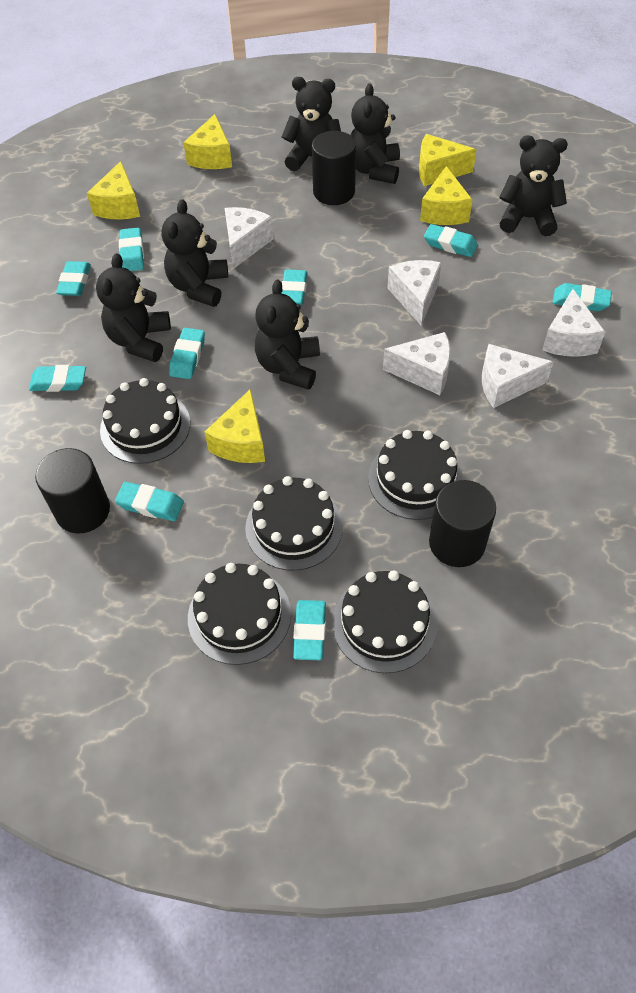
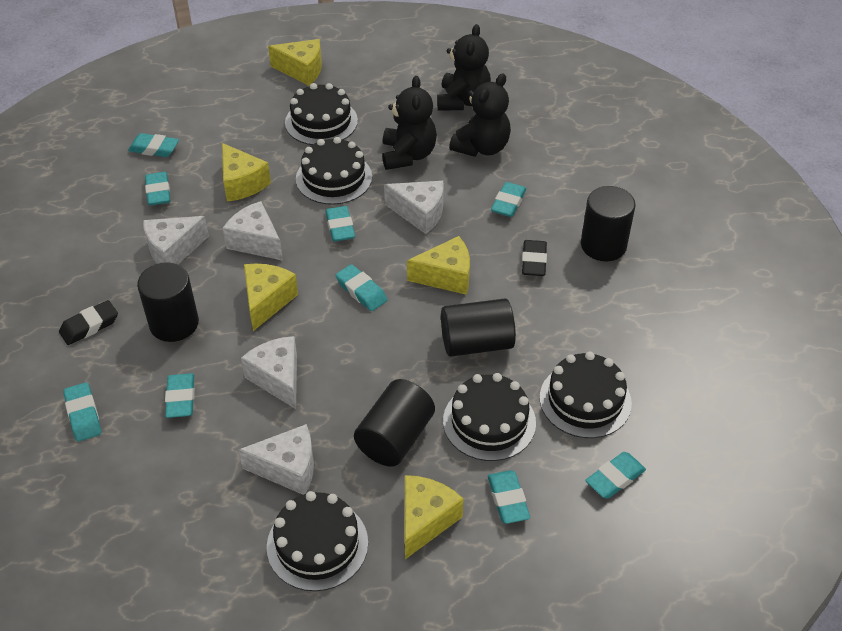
black cylinder: [35,448,110,534] [312,131,356,205] [429,480,496,567] = 3 -> [137,262,199,342] [354,379,435,467] [441,298,516,357] [581,186,636,261] = 4
black eraser: none = 0 -> [59,300,118,345] [522,240,547,276] = 2
black teddy bear: [96,253,171,362] [161,199,228,307] [255,280,320,390] [282,77,341,171] [351,83,400,184] [499,135,568,236] = 6 -> [382,76,437,170] [437,24,491,111] [449,73,511,157] = 3

